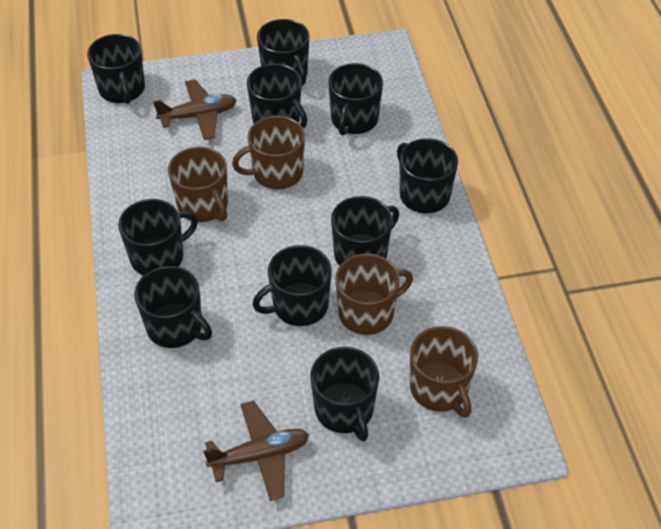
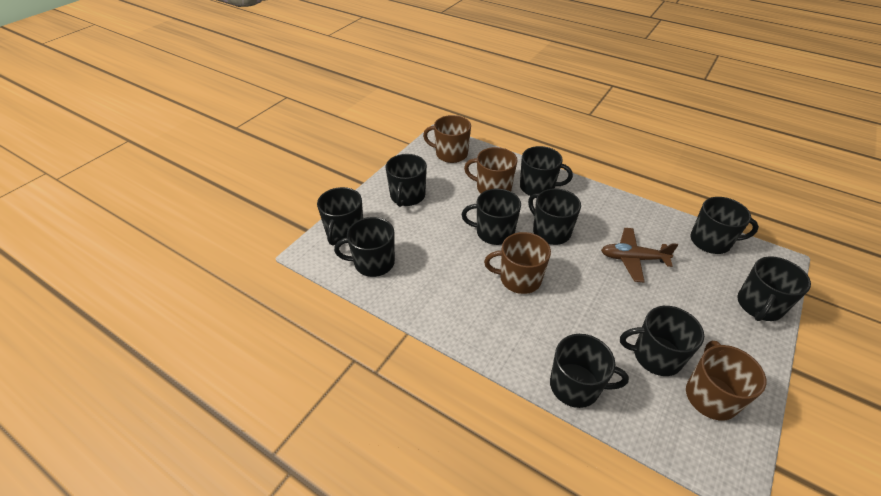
brown plane: [153,79,236,140] [203,400,309,501] = 2 -> [601,228,678,282] = 1

